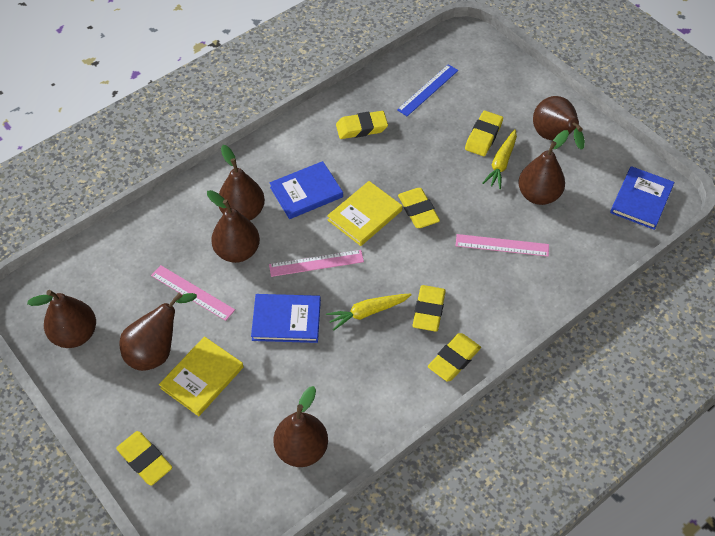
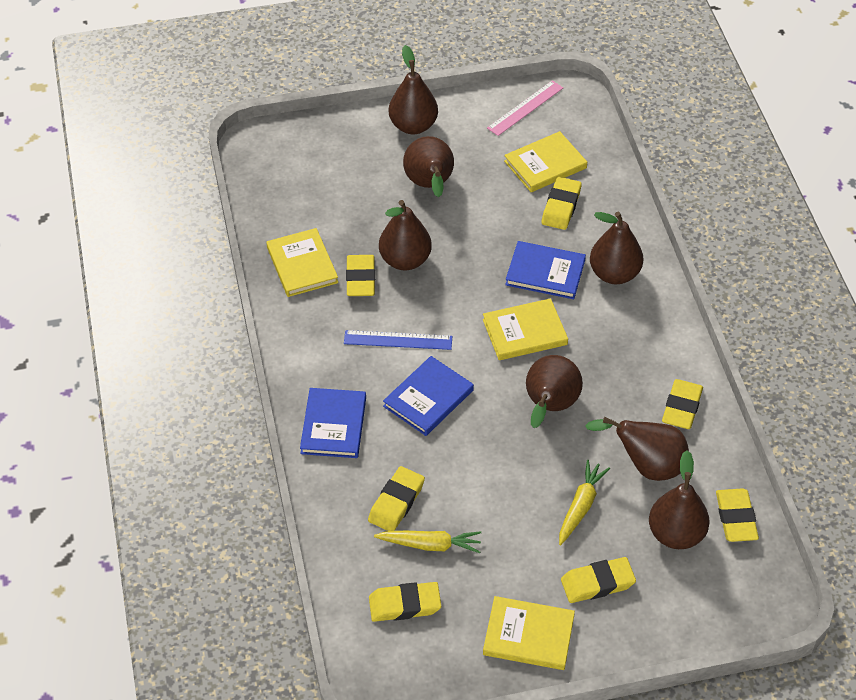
pink ruler: [151,265,235,321] [269,250,364,277] [455,234,549,257] = 3 -> [487,80,563,136] = 1
yellow book: [159,336,244,416] [327,181,403,246] = 2 -> [266,228,338,297] [483,298,568,360] [483,596,575,670] [504,131,587,192] = 4
yellow eraser: [116,431,172,486] [336,111,388,139] [398,188,440,228] [413,285,446,332] [428,333,481,382] [465,111,503,156] = 6 -> [346,255,375,296] [368,466,425,531] [369,582,441,622] [542,177,582,230] [561,557,636,603] [662,379,703,429] [716,488,759,542] = 7

